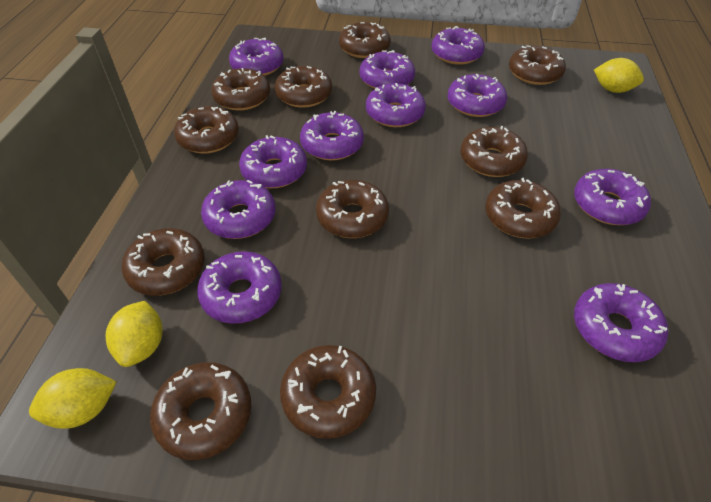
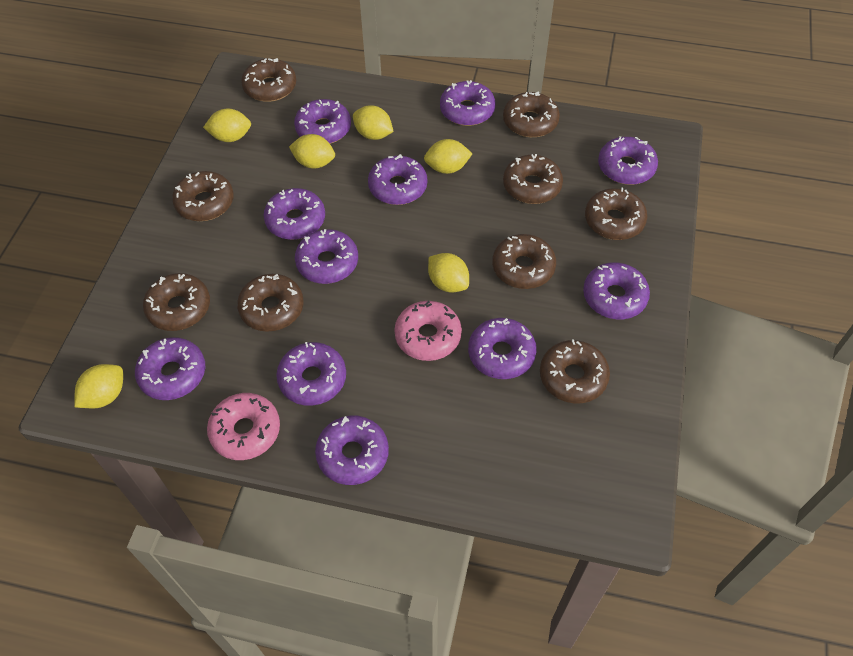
brown donut: [121,228,205,295] [150,362,251,460] [174,106,239,154] [211,68,270,111] [275,66,332,108] [280,345,376,439] [316,180,389,238] [339,22,391,58] [460,126,528,177] [485,178,561,239] [509,45,566,85] = 11 -> [143,273,210,331] [172,171,234,221] [237,274,304,332] [241,58,296,102] [492,234,556,289] [503,92,560,137] [503,154,563,204] [540,339,610,404] [585,188,647,240] = 9
pink donut: none = 0 -> [207,393,280,460] [394,301,462,361] = 2
yellow lemon: [29,368,117,429] [106,301,162,367] [594,58,644,93] = 3 -> [74,364,123,408] [203,109,251,142] [289,134,335,169] [353,105,394,140] [424,139,472,174] [428,253,469,292] = 6

